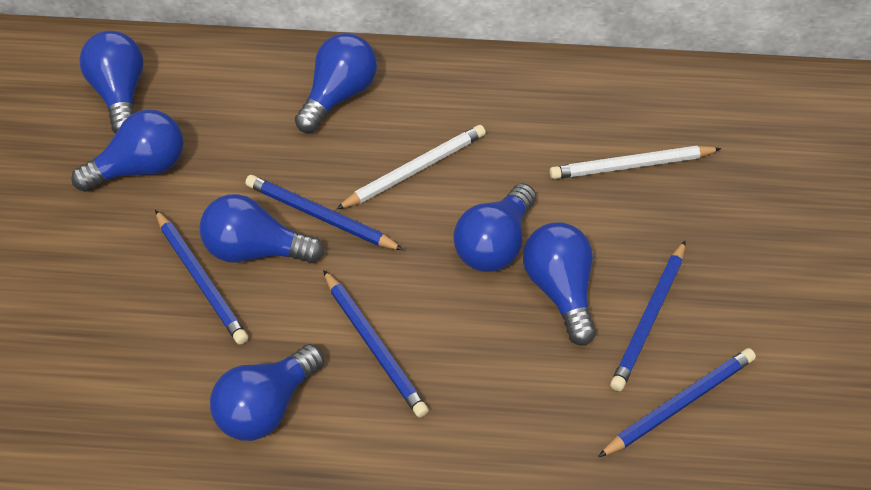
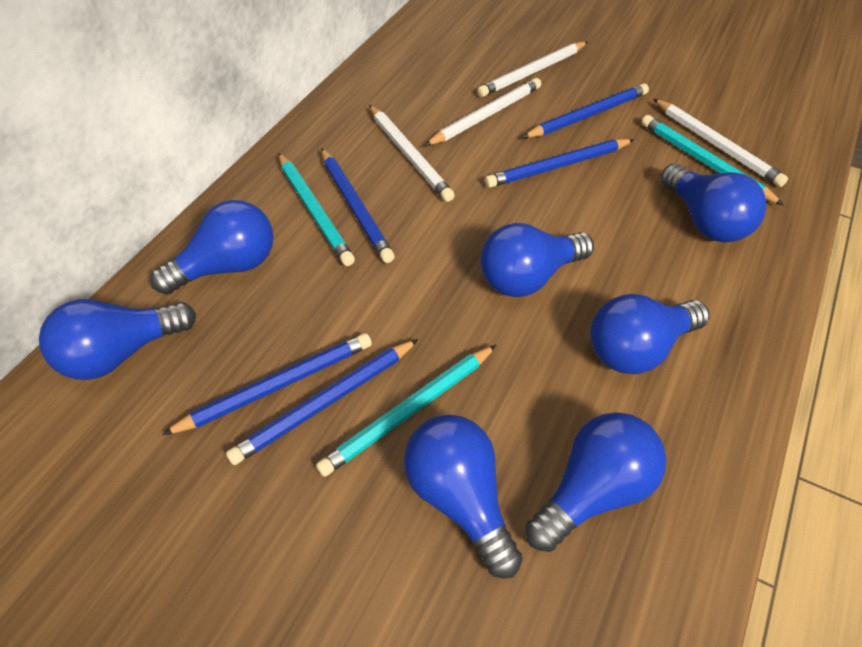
turquoise pencil: none = 0 -> [278,153,355,266] [316,345,496,477] [641,115,784,205] = 3
white pencil: [336,125,486,210] [550,146,722,179] = 2 -> [369,105,455,202] [425,78,541,146] [477,41,588,97] [653,99,788,187] = 4

